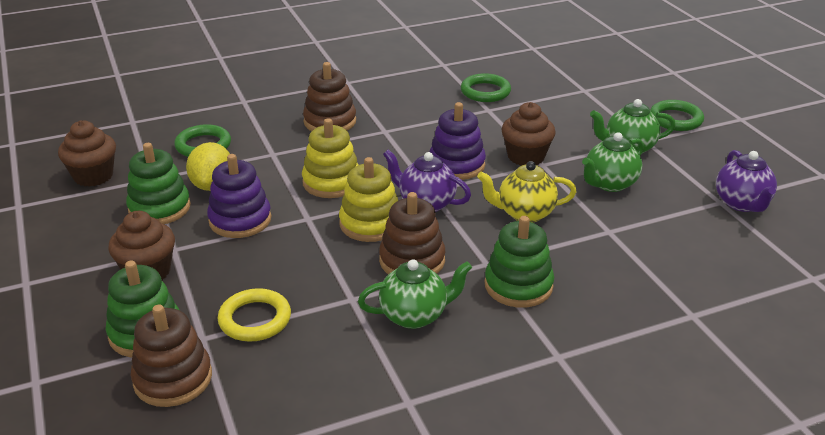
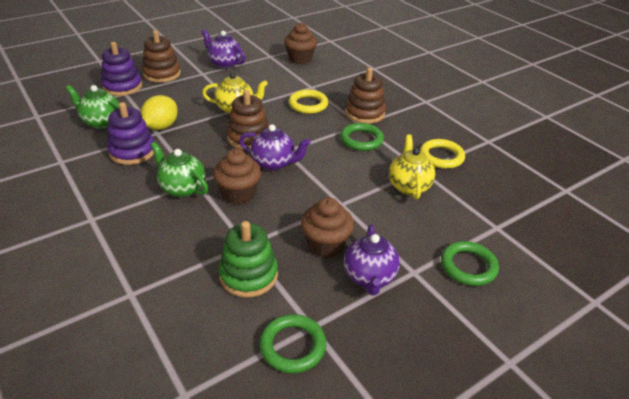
green stacking toy: [106,261,179,357] [126,143,191,224] [485,216,554,308] = 3 -> [219,221,278,297] = 1
green teapot: [358,259,472,329] [582,132,644,192] [590,99,676,153] = 3 -> [65,85,119,129] [150,142,208,198] = 2
purple teapot: [383,150,471,212] [716,150,777,212] = 2 -> [202,29,246,69] [239,124,311,171] [344,225,400,295] = 3
yellow ring: [218,288,291,342] = 1 -> [289,90,328,114] [420,139,465,169] = 2
yellow stacking toy: [302,118,358,198] [339,157,398,242] = 2 -> none = 0
yellow teapot: [477,161,577,223] = 1 -> [202,73,268,114] [389,135,435,199] = 2

